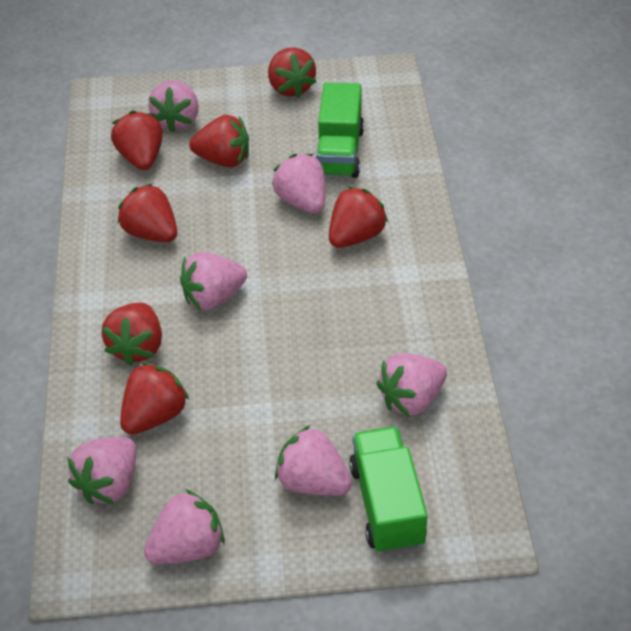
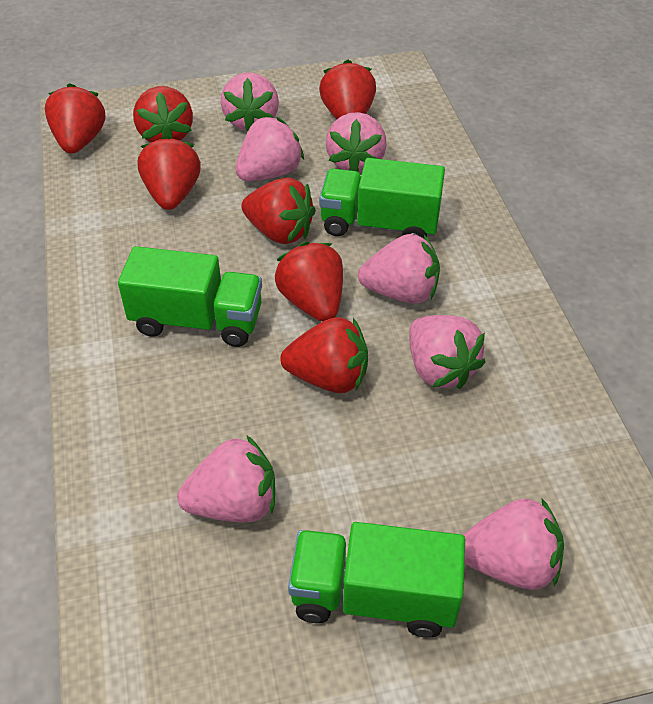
green truck: [316,82,364,178] [349,427,427,554] = 2 -> [118,246,262,347] [288,522,465,638] [319,158,445,238] = 3

